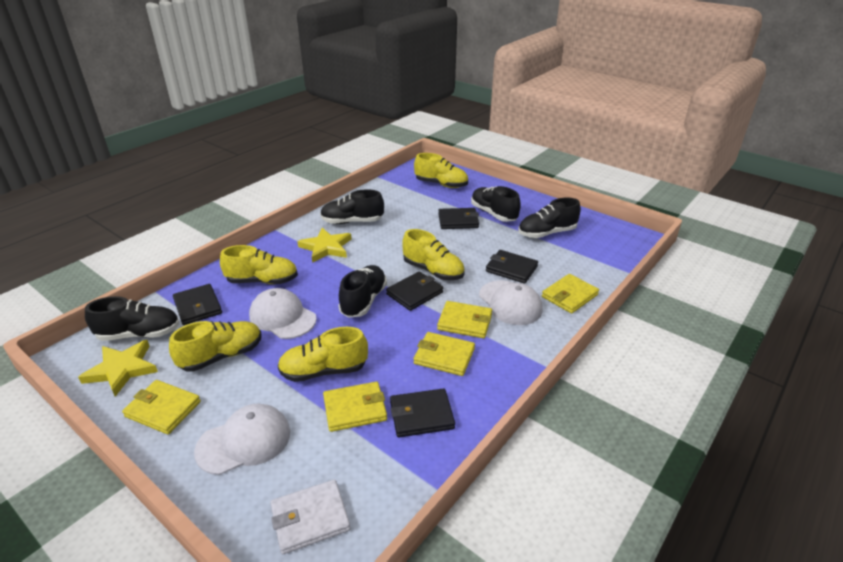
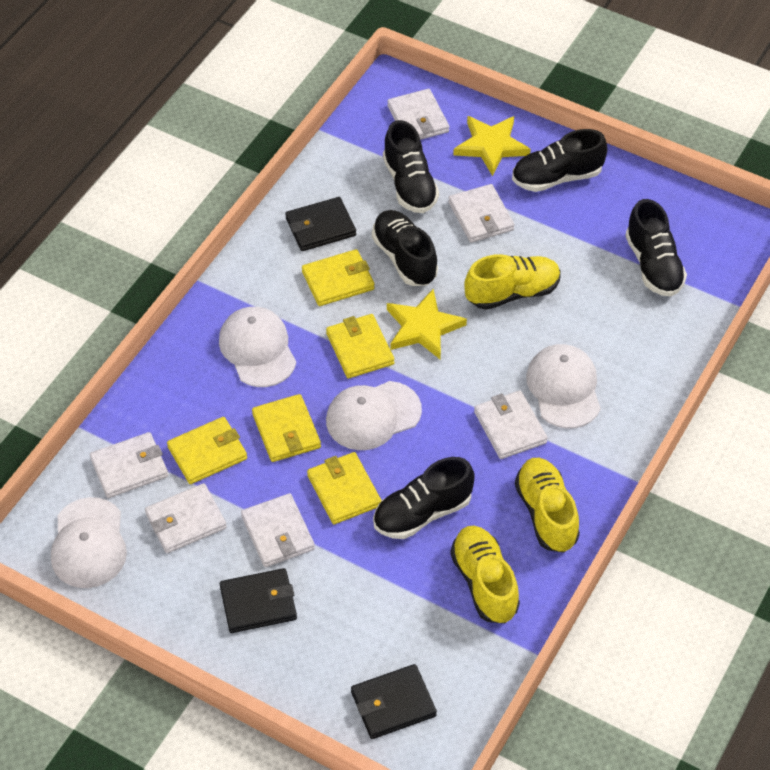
black wallet: [173,284,222,325] [386,271,443,311] [390,388,455,437] [438,208,479,229] [486,250,538,284] = 5 -> [220,568,297,633] [285,197,356,251] [351,664,437,739] = 3
white cap: [194,403,290,475] [249,288,317,339] [479,280,543,325] = 3 -> [51,497,127,588] [219,307,296,387] [326,381,422,450] [526,344,601,428] = 4
white wallet: [270,480,350,554] = 1 -> [90,432,168,498] [145,483,227,553] [241,493,315,567] [387,89,449,140] [448,184,514,243] [474,390,548,459] = 6
yellow shoe: [169,321,262,372] [220,245,298,284] [277,327,368,382] [402,229,465,280] [414,153,468,188] = 5 -> [450,526,520,623] [464,254,560,310] [515,458,580,552] = 3

